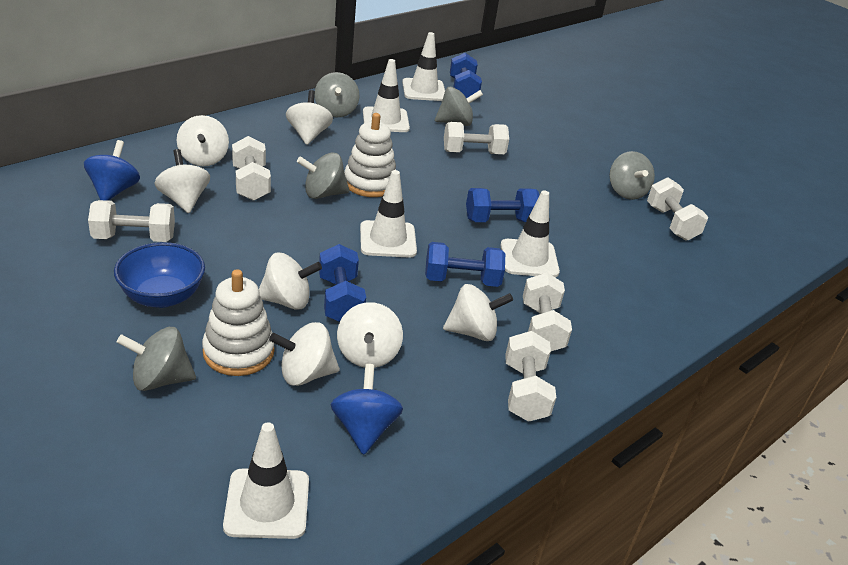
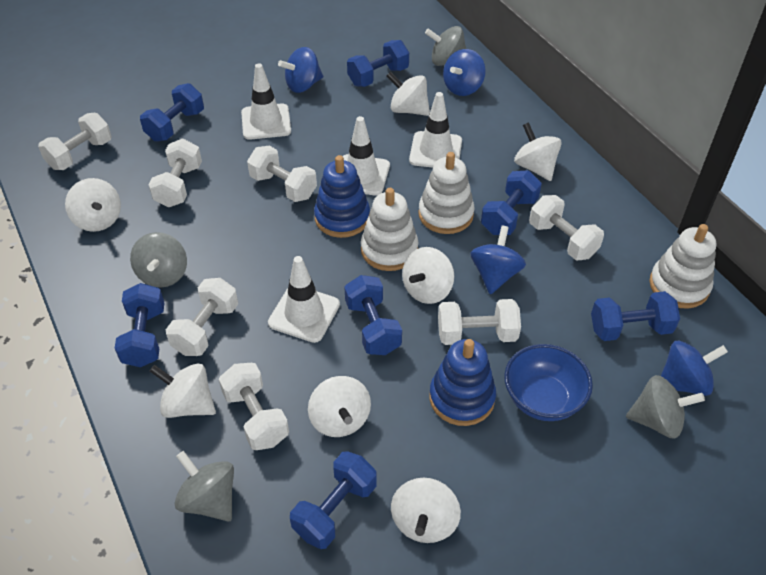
blue dumbbell: [319,244,366,322] [425,242,505,287] [450,53,482,98] [466,188,539,222] = 4 -> [115,283,164,367] [140,83,204,141] [290,451,377,549] [344,275,402,355] [347,40,409,87] [481,170,542,235] [591,291,680,341] = 7
blue spinning top: [84,140,140,201] [330,364,403,455] = 2 -> [278,47,323,93] [443,49,486,96] [470,226,526,294] [661,341,728,396] = 4
blue stacking toy: none = 0 -> [314,155,370,238] [429,339,496,426] = 2
grey spinning top: [117,327,196,391] [297,152,350,199] [315,72,360,117] [435,87,483,126] [610,151,655,200] = 5 -> [130,232,187,287] [174,451,234,522] [425,26,466,66] [626,375,705,439] = 4
white dumbbell: [88,200,175,242] [232,136,271,201] [444,122,509,154] [505,331,556,422] [523,273,572,351] [647,178,708,241] = 6 -> [38,113,112,170] [149,139,202,207] [166,278,238,356] [219,363,289,450] [247,146,317,202] [438,299,521,345] [529,195,604,260] = 7
white stacking toy: [202,269,275,376] [344,113,396,197] = 2 -> [361,188,418,271] [418,152,474,234] [649,224,716,308] = 3
white traffic cone: [223,422,309,539] [360,170,417,258] [363,59,410,132] [402,32,445,101] [501,190,560,277] = 5 -> [241,63,291,140] [268,256,340,343] [342,116,390,195] [409,92,462,168] = 4

